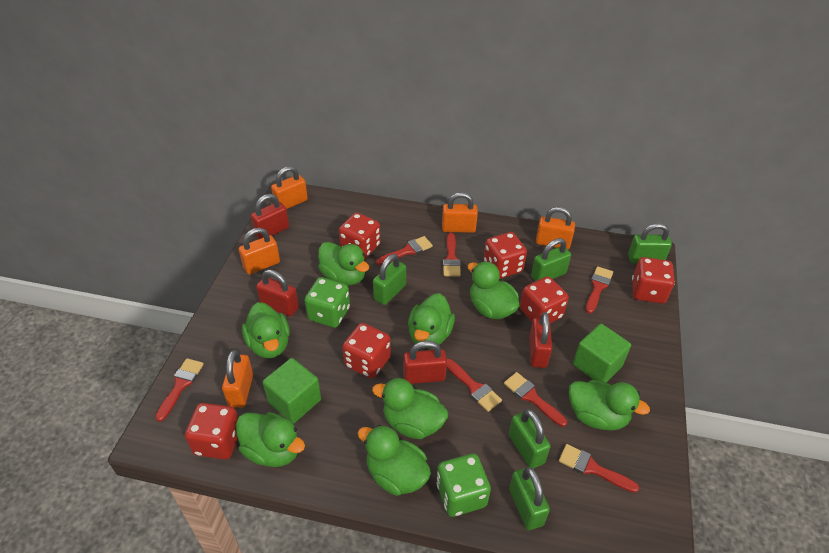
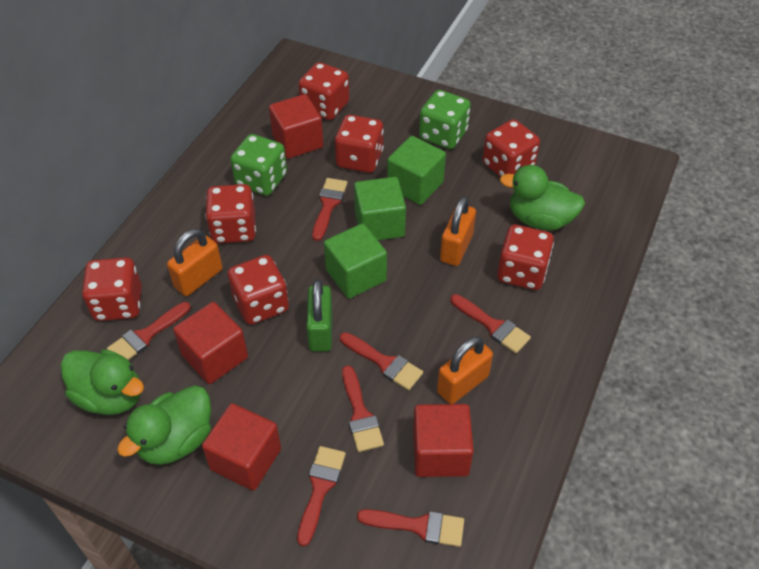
green cube: [263,358,321,423] [573,324,631,382] = 2 -> [324,223,387,299] [354,177,406,240] [387,136,446,205] = 3
green duck: [236,412,305,467] [242,302,290,358] [318,242,369,286] [357,425,431,496] [372,378,448,439] [408,293,455,349] [468,261,520,319] [569,380,650,431] = 8 -> [61,349,144,415] [117,385,211,465] [500,165,585,230] = 3
green padlock: [373,254,406,305] [509,409,551,469] [509,467,550,530] [531,238,571,281] [628,223,672,263] = 5 -> [306,279,332,352] = 1
orange padlock: [222,350,253,408] [239,228,280,274] [271,166,308,209] [442,192,478,233] [536,207,575,249] = 5 -> [167,229,223,296] [437,336,493,404] [440,196,476,266] = 3
red cube: none = 0 -> [173,302,248,384] [202,403,281,491] [269,94,323,159] [413,404,474,477] = 4
red dice: [185,403,238,460] [339,213,380,259] [342,323,391,379] [484,232,527,279] [520,276,569,323] [632,257,675,304] = 6 -> [82,257,142,321] [205,184,256,244] [228,255,289,325] [299,62,349,120] [335,115,384,173] [483,119,540,177] [497,225,554,290] = 7
red padlock: [251,194,289,239] [256,269,299,316] [403,341,447,384] [529,312,552,368] = 4 -> none = 0

